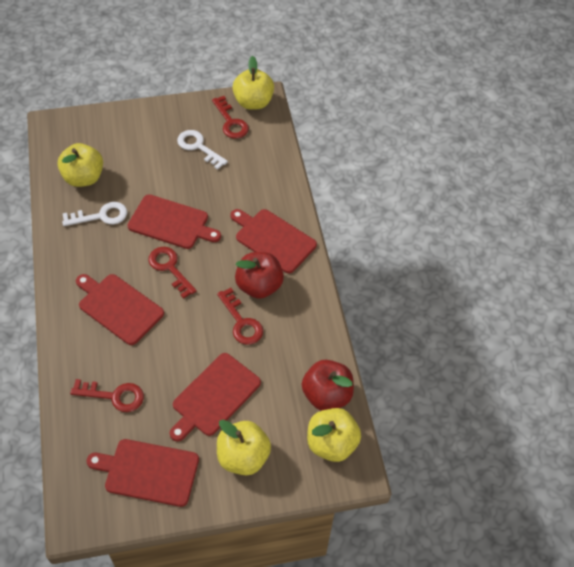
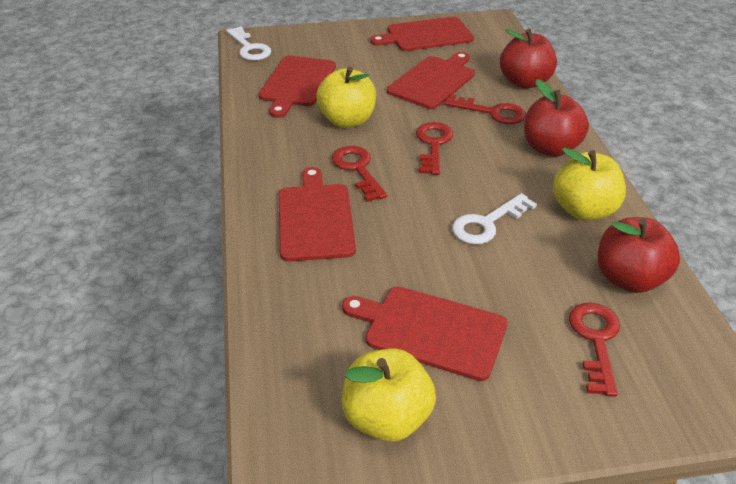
red apple: [235,252,284,299] [302,360,354,411] = 2 -> [500,29,557,89] [524,79,589,157] [598,217,680,293] = 3
yellow apple: [57,143,103,187] [217,420,271,475] [232,56,274,110] [307,408,361,462] = 4 -> [316,66,376,128] [342,348,436,442] [553,148,626,221] = 3

